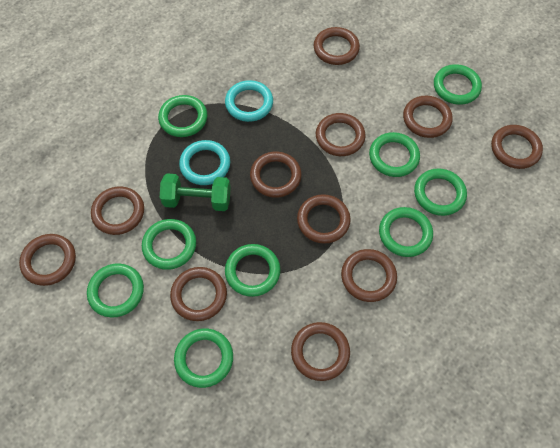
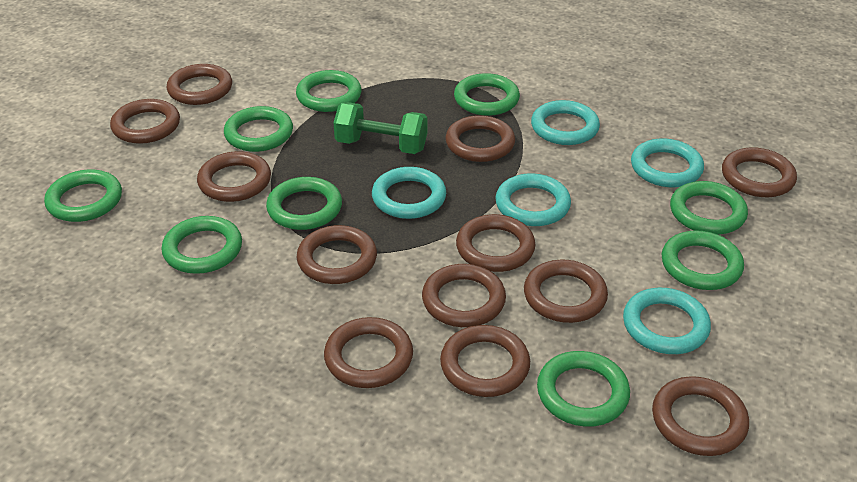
brown ring: [19,234,76,286] [91,186,144,235] [170,267,227,321] [250,152,301,198] [291,322,350,381] [297,194,351,244] [314,27,360,65] [316,113,366,156] [341,249,397,302] [403,96,452,138] [491,125,543,169] = 11 -> [110,99,180,144] [167,64,232,105] [197,151,271,202] [297,225,377,284] [324,317,413,388] [422,264,506,327] [440,325,530,397] [445,115,515,162] [456,214,535,272] [524,260,608,323] [652,376,749,456] [722,147,797,197] = 12
turquoise ring: [179,140,230,185] [225,80,273,122] = 2 -> [372,167,446,219] [495,173,571,226] [531,100,600,145] [623,288,711,354] [631,138,704,187] = 5

